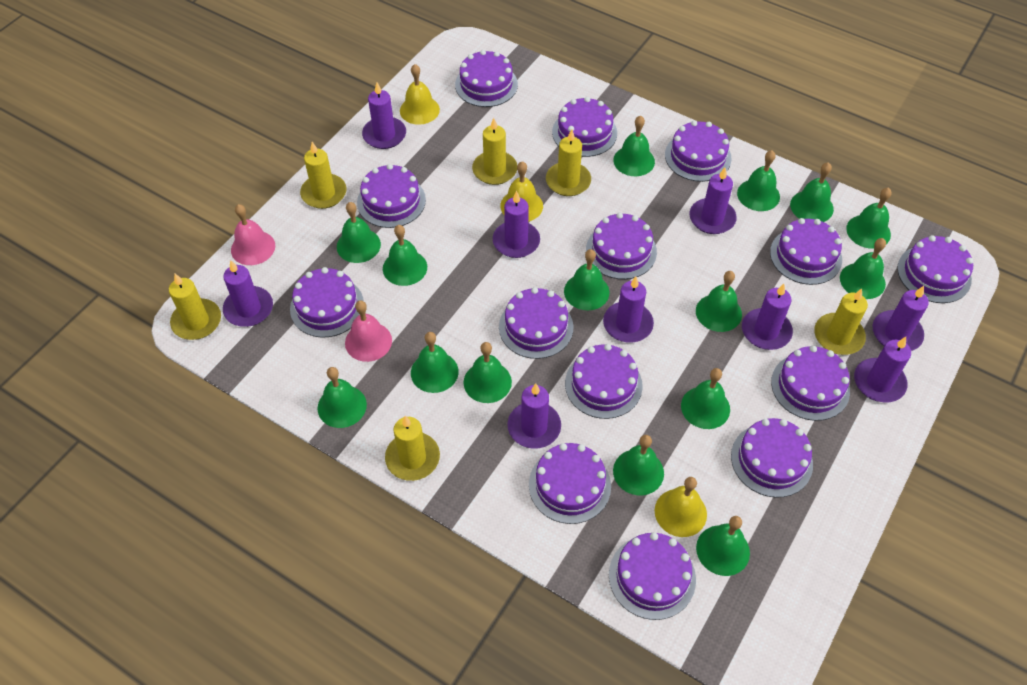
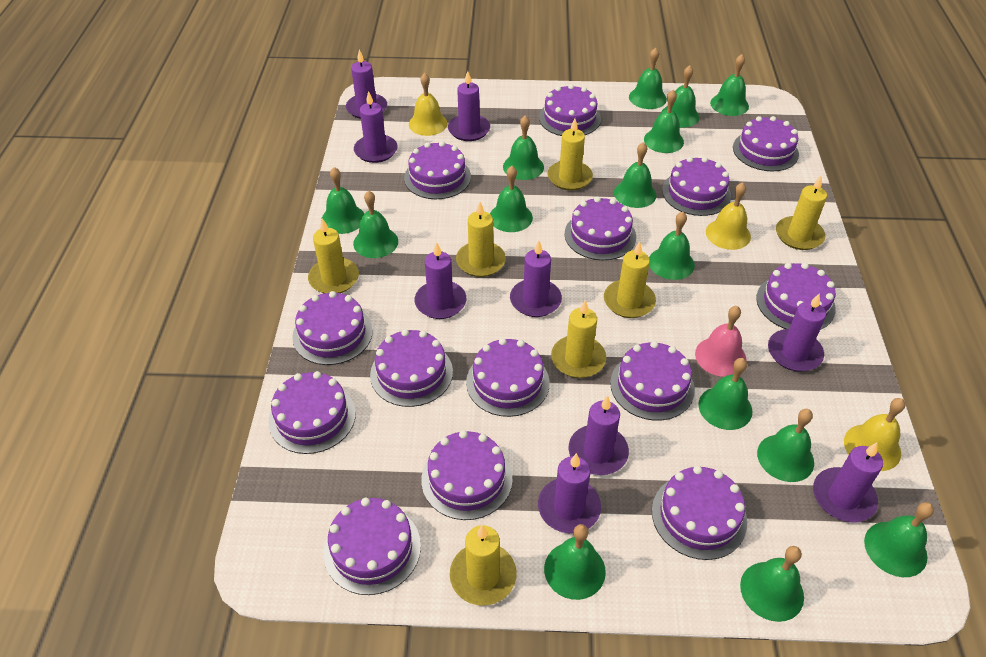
pink bell: [231,204,275,265] [345,300,392,362] = 2 -> [695,306,746,377] = 1
yellow candle: [169,274,221,340] [300,142,346,209] [385,416,440,481] [472,118,517,185] [546,129,591,196] [814,289,868,355] = 6 -> [308,218,359,293] [450,525,517,606] [456,202,506,277] [548,118,593,191] [551,300,606,378] [604,241,656,318] [776,175,827,250] = 7

